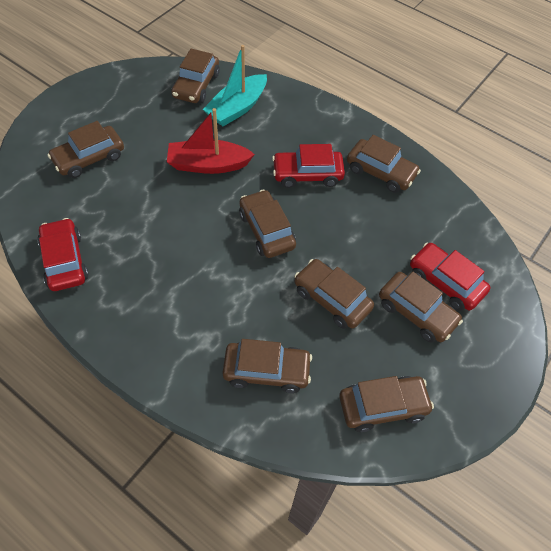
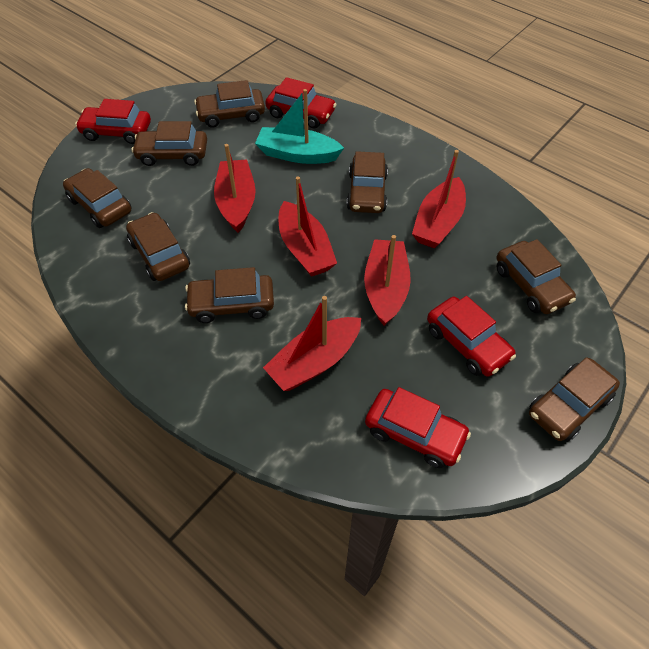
red boat: [167,108,255,174] = 1 -> [214,144,256,233] [263,296,361,391] [279,176,337,277] [364,235,411,326] [412,150,466,248] = 5
red car: [38,218,89,291] [272,144,345,188] [410,243,491,311] = 3 -> [75,99,151,144] [265,77,337,129] [365,387,471,468] [427,296,516,377] = 4

